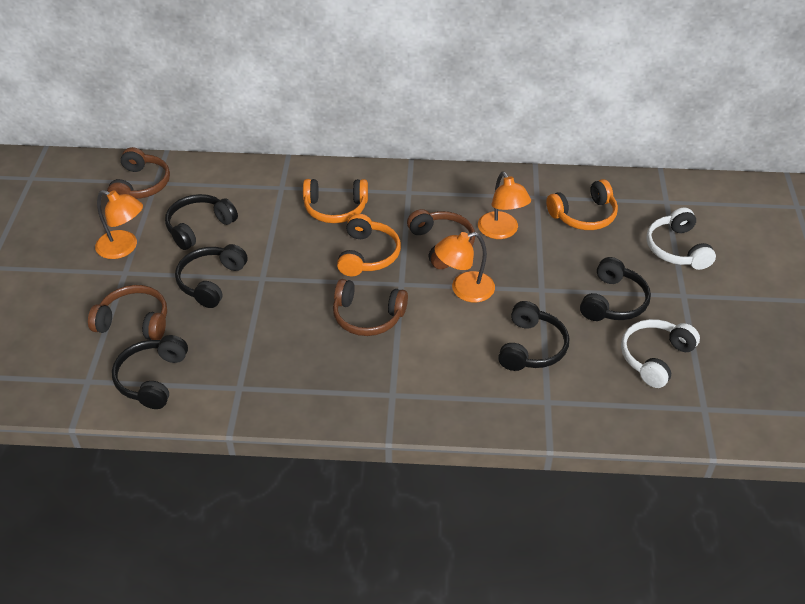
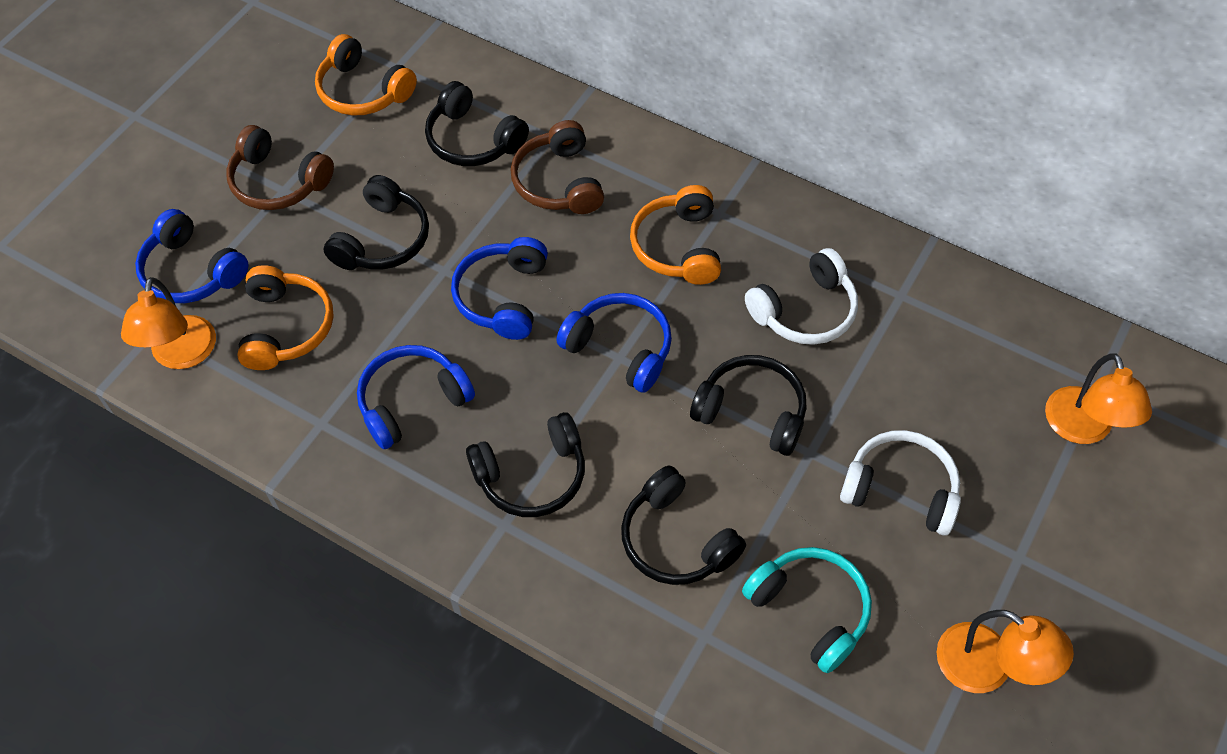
blue headphones: none = 0 -> [135,209,249,303] [357,345,475,449] [451,237,548,340] [557,293,672,393] = 4
brown headphones: [88,285,167,340] [107,147,170,199] [333,279,408,336] [407,209,475,269] = 4 -> [226,125,334,210] [511,120,604,214] = 2
turquoise headphones: none = 0 -> [742,547,872,673] = 1

